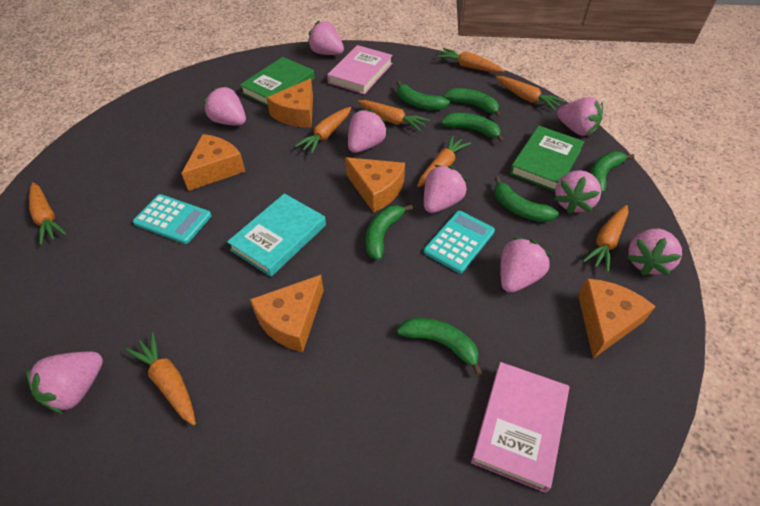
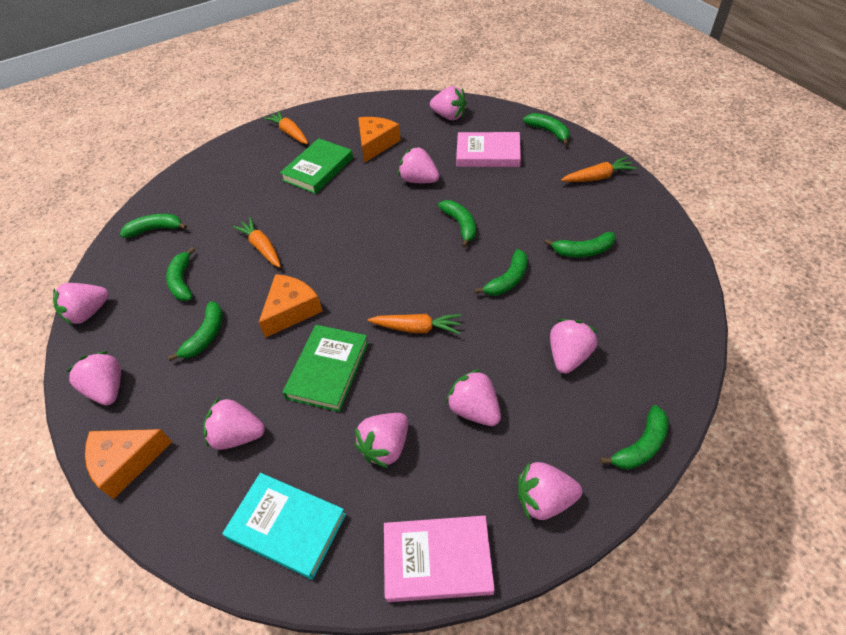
green banana: [366,204,413,260] [396,81,450,110] [397,318,482,376] [441,113,504,143] [443,88,502,118] [494,176,559,222] [590,152,634,194] = 7 -> [120,214,187,238] [166,247,195,301] [168,301,223,361] [438,200,476,248] [474,249,528,295] [523,113,570,145] [544,232,616,257] [600,405,668,470] = 8
orange carrot: [29,182,66,245] [126,332,196,426] [295,107,351,154] [358,100,429,132] [417,135,471,187] [437,48,505,73] [495,76,565,111] [583,205,628,272] = 8 -> [232,217,281,268] [264,111,308,144] [368,314,461,334] [561,157,637,182] = 4
orange cheese: [181,134,245,191] [250,275,324,353] [267,78,313,128] [345,157,405,213] [578,279,656,359] = 5 -> [85,429,172,499] [258,274,323,338] [358,117,401,163] = 3
turquoise calculator: [133,194,211,244] [424,211,495,273] = 2 -> none = 0

